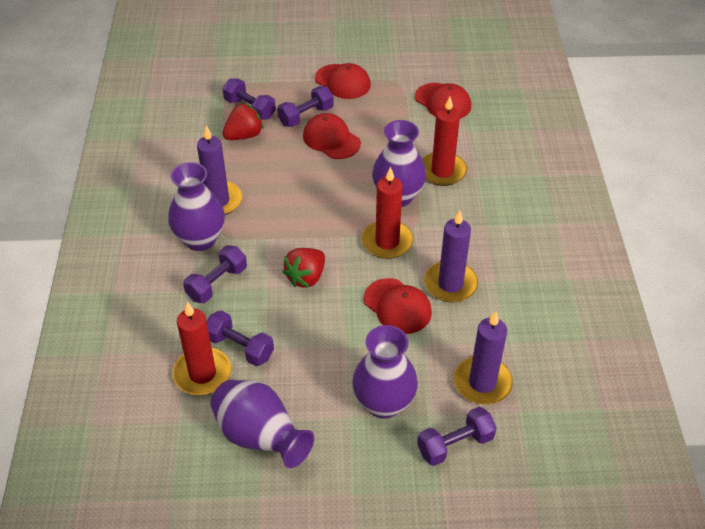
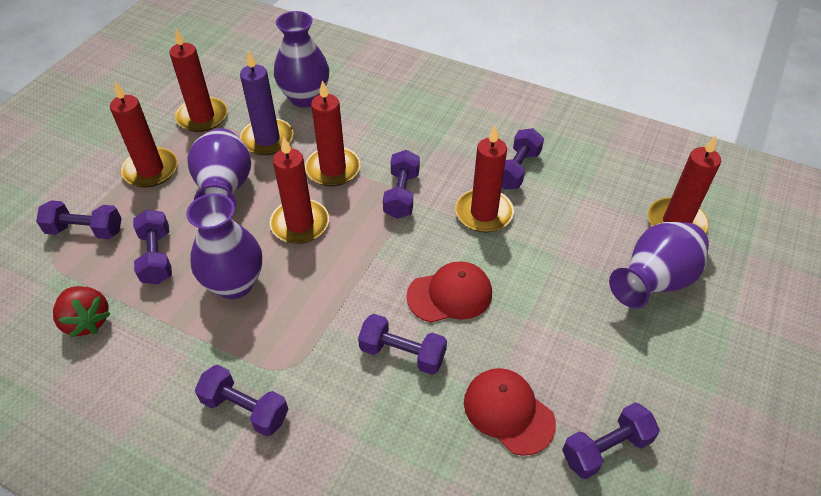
purple candle: [197,126,242,215] [424,210,478,302] [454,311,513,404] = 3 -> [240,50,293,155] = 1
purple dumbbell: [183,246,247,303] [206,310,274,366] [222,78,276,120] [277,86,334,127] [417,407,496,466] = 5 -> [36,200,122,239] [133,209,172,284] [195,365,288,436] [358,314,447,375] [383,150,420,219] [502,128,544,189] [562,403,660,479] = 7
red candle: [173,302,231,395] [362,167,413,259] [422,97,467,186] = 3 -> [110,82,178,187] [169,29,228,132] [270,136,329,244] [305,80,360,186] [455,126,514,233] [648,135,721,233] = 6
red cap: [303,113,361,159] [315,63,371,99] [364,278,432,334] [415,83,471,119] = 4 -> [406,261,492,323] [464,368,556,456] = 2
red strawberry: [222,103,264,140] [282,248,325,288] = 2 -> [53,286,111,338] = 1

